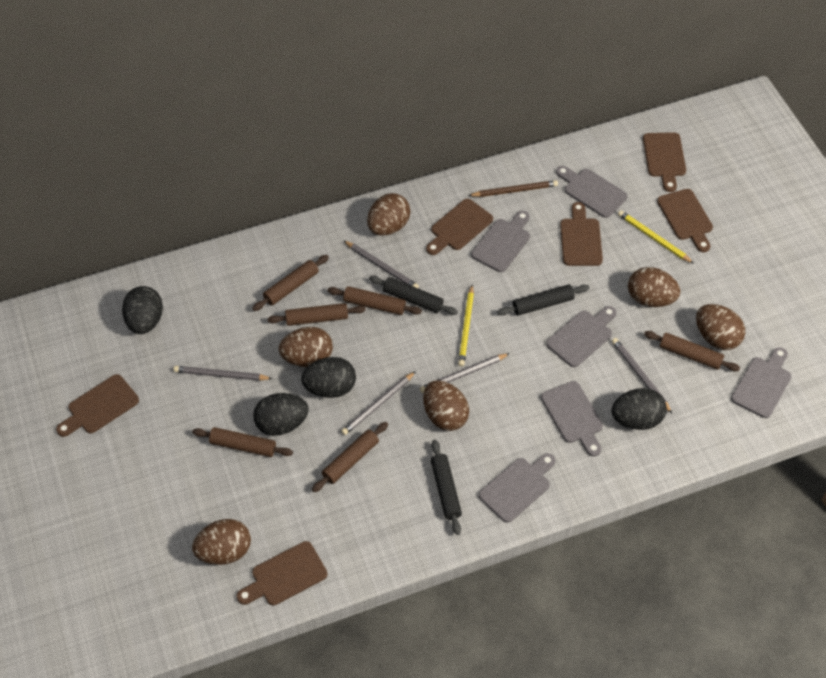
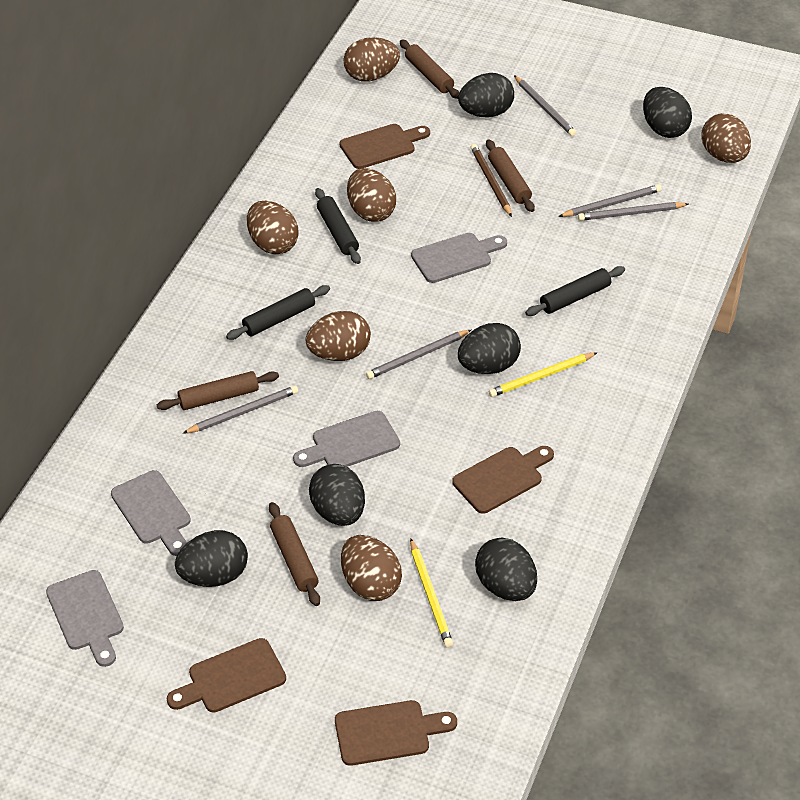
black egg: [122,286,163,334] [253,393,309,436] [301,357,356,398] [611,388,667,430] = 4 -> [175,530,248,587] [309,464,365,526] [458,73,514,117] [458,323,521,374] [475,538,537,601] [643,87,692,138] = 6
brown cutting board: [56,374,139,437] [237,541,327,605] [426,199,493,255] [560,202,603,266] [643,132,686,192] [657,189,713,252] = 6 -> [167,638,286,712] [335,700,457,766] [340,124,430,169] [452,446,554,514] = 4
brown rolling pin: [192,427,293,457] [252,255,329,311] [267,303,366,326] [312,422,388,492] [328,286,422,315] [644,331,740,371] = 6 -> [157,371,279,410] [269,502,320,606] [400,40,459,99] [486,139,535,212] = 4
grey cutting board: [471,211,530,272] [479,453,556,523] [541,381,603,457] [546,306,617,367] [556,166,628,218] [731,347,792,418] = 6 -> [46,570,124,667] [111,470,191,556] [293,411,400,467] [411,233,507,283] = 4

